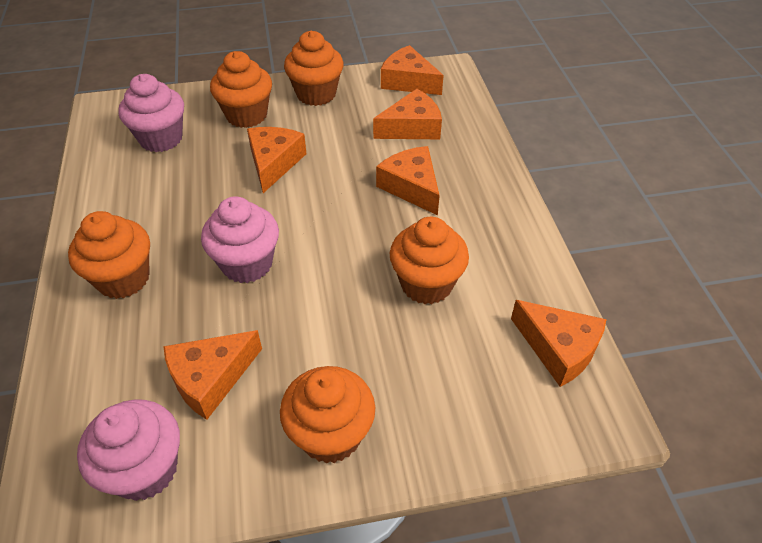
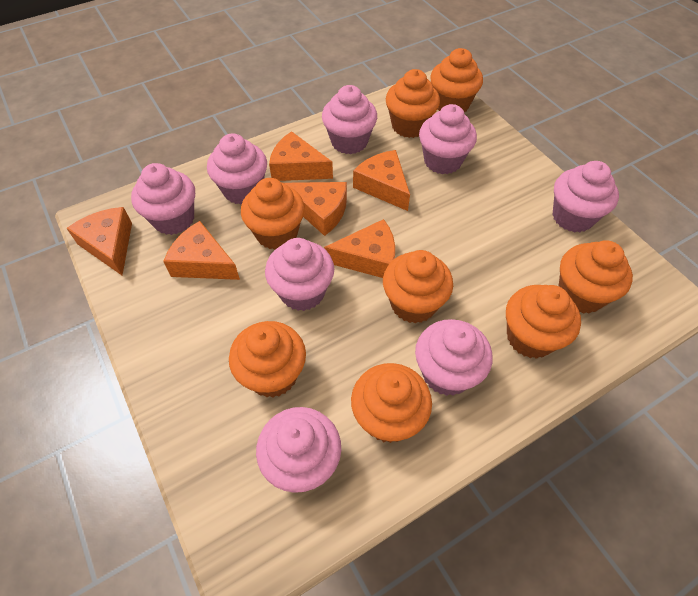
orange cupcake: [68,211,150,299] [210,51,272,128] [280,366,375,463] [284,31,343,106] [390,217,469,304] = 5 -> [229,321,306,398] [241,178,305,250] [351,363,432,443] [383,250,453,323] [386,69,440,138] [430,48,483,112] [506,285,581,359] [559,240,633,314] = 8
pink cupcake: [77,400,180,501] [118,74,184,152] [201,196,279,283] = 3 -> [131,163,195,235] [207,133,267,205] [256,407,341,493] [265,238,334,311] [322,85,377,154] [415,319,492,396] [419,104,477,174] [552,161,619,232] = 8

